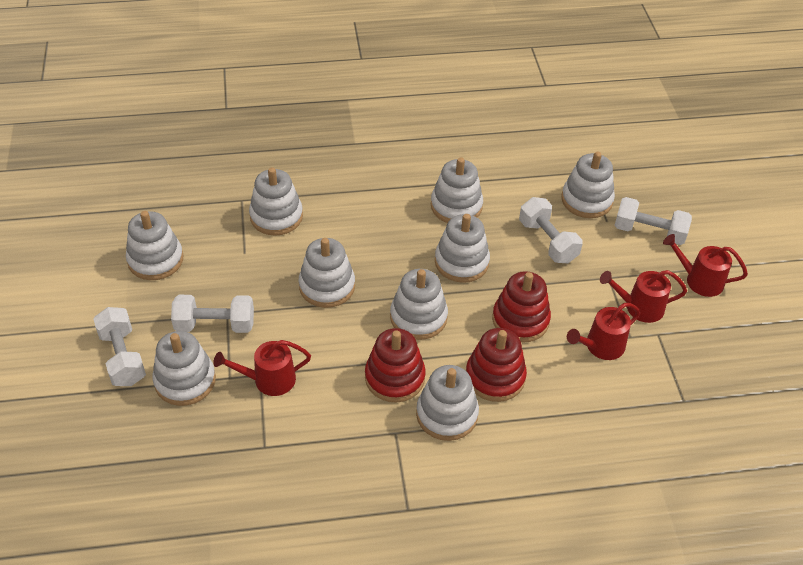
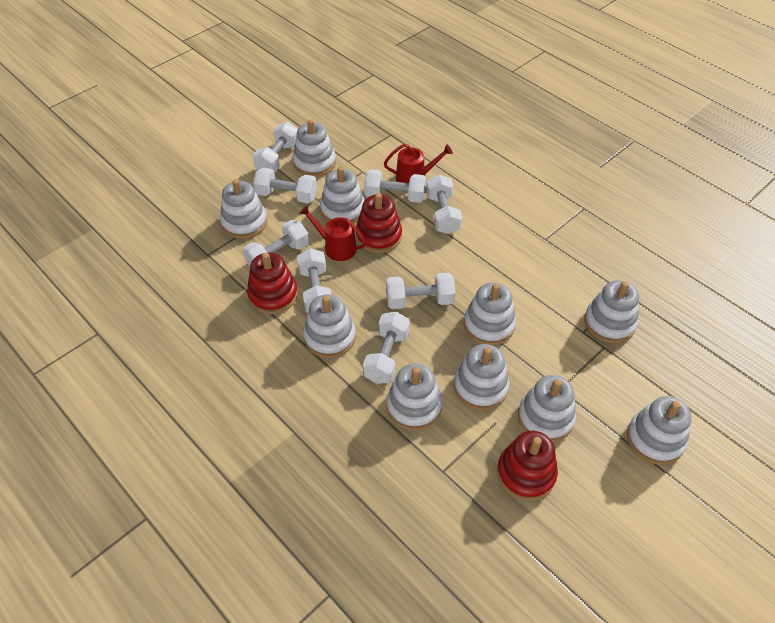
red watering can: [213,340,311,396] [567,303,640,360] [600,270,687,323] [663,234,748,297] = 4 -> [299,205,366,261] [384,144,453,183] = 2
white dumbbell: [93,307,146,386] [171,295,254,333] [519,197,583,263] [614,197,692,245] = 4 -> [243,220,309,266] [253,122,298,172] [253,168,317,203] [297,248,332,313] [363,312,410,384] [364,169,426,203] [386,273,455,309] [426,174,462,234] = 8
white stacking toy: [126,211,183,280] [152,331,216,406] [249,167,303,236] [299,238,355,308] [390,269,448,340] [416,365,479,441] [431,157,483,223] [435,214,490,283] [562,152,615,218] = 9 -> [220,179,267,239] [293,119,336,177] [303,294,356,358] [320,167,365,224] [387,363,442,430] [454,344,509,410] [464,282,516,345] [518,375,576,442] [584,280,639,343] [627,396,691,465] = 10

